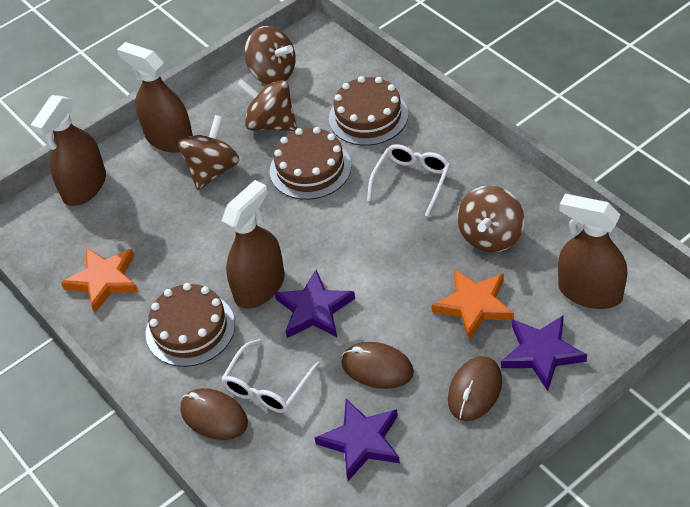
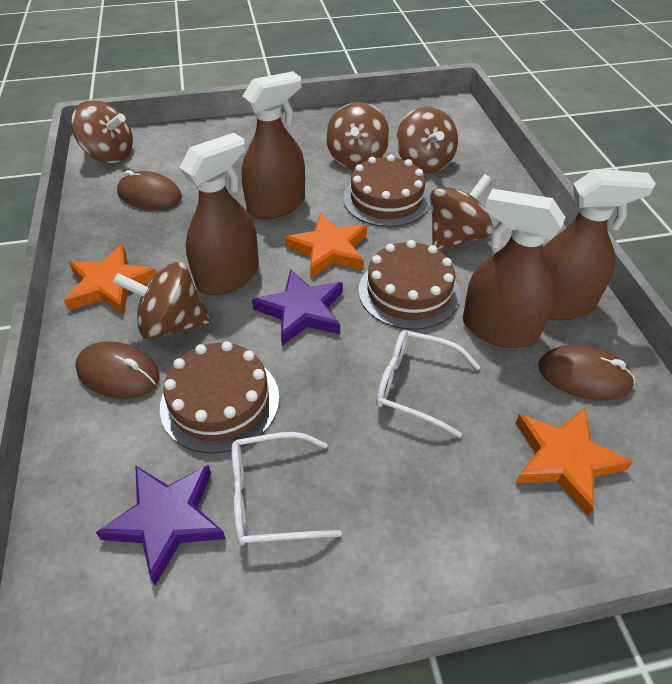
brown spinning top: [178,115,240,190] [237,79,297,131] [244,26,295,85] [457,186,525,253] = 4 -> [71,100,133,163] [113,262,212,339] [326,102,390,169] [396,106,458,174] [430,174,493,250] = 5
orange star: [61,248,139,313] [432,269,514,340] = 2 -> [64,244,156,315] [284,213,367,278] [516,408,633,516] = 3
purple star: [275,270,355,338] [314,399,400,481] [501,315,587,391] = 3 -> [96,465,226,585] [252,269,343,346] = 2

